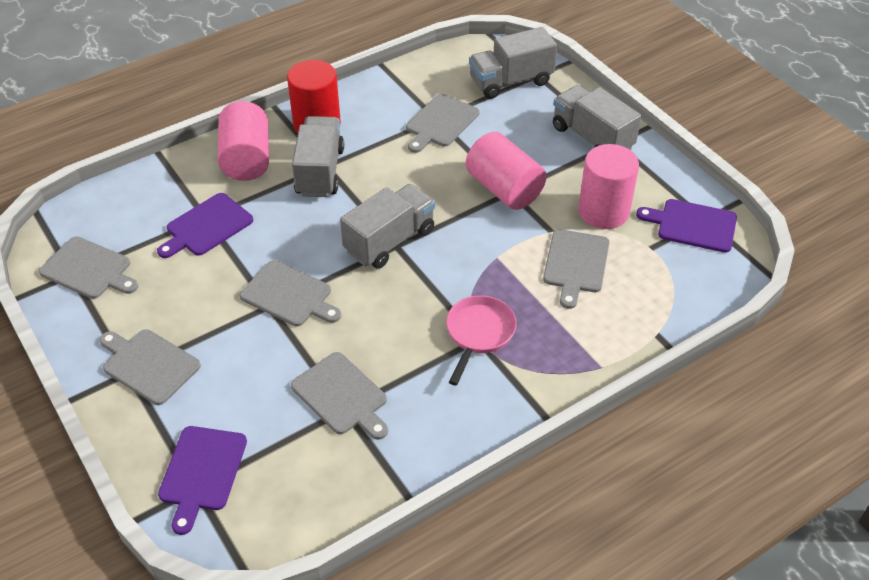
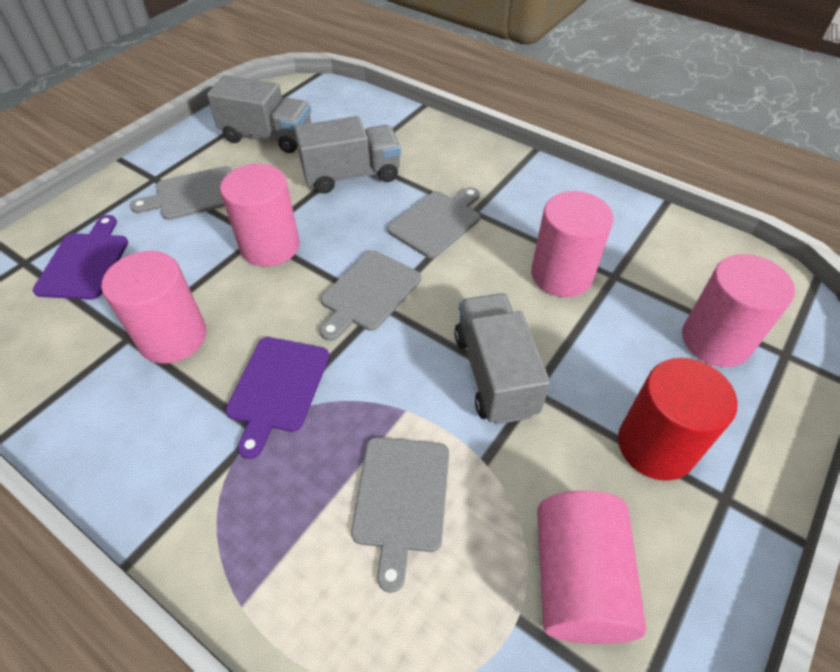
grey cutting board: [39,236,138,299] [100,329,201,405] [240,260,341,326] [291,352,388,440] [406,94,479,153] [543,229,610,309] = 6 -> [130,166,232,220] [320,250,421,341] [351,437,449,593] [387,187,480,258] = 4
grey truck: [292,116,344,197] [340,184,435,269] [469,27,557,99] [553,85,641,150] = 4 -> [207,75,311,153] [294,116,401,193] [454,293,550,425] = 3
pink cylinder: [218,101,269,181] [466,132,547,210] [578,144,639,229] = 3 -> [101,251,206,363] [220,164,300,267] [531,191,613,297] [537,491,646,644] [682,254,795,367] = 5
pink pan: [446,295,517,386] = 1 -> none = 0
purple cutting board: [157,193,253,258] [158,426,247,535] [636,199,737,253] = 3 -> [33,215,128,300] [226,337,329,459] = 2

